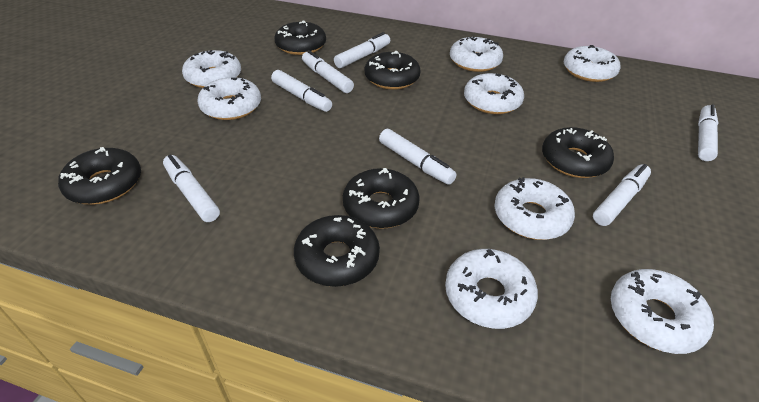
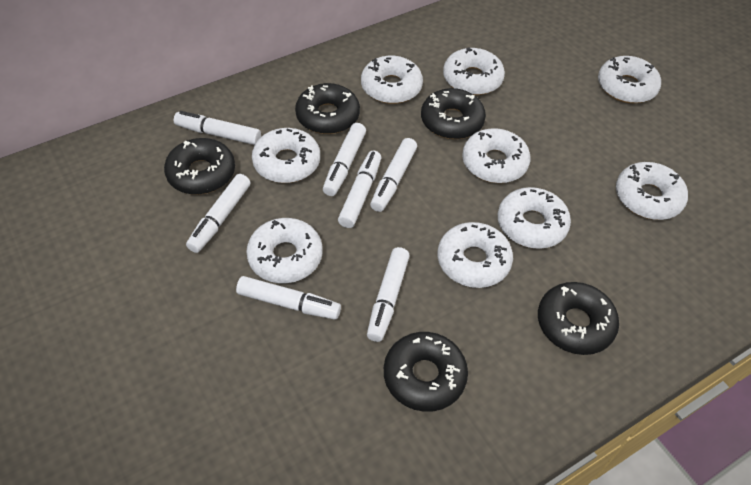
black donut: [58,147,141,204] [275,21,326,55] [294,215,380,287] [343,168,420,229] [365,51,421,89] [542,127,614,178] = 6 -> [164,138,235,195] [295,83,360,134] [384,332,468,412] [421,88,486,139] [538,282,619,355] = 5
white donut: [182,50,241,88] [197,77,261,120] [445,249,538,329] [450,36,503,72] [464,73,524,114] [494,177,575,240] [564,45,620,82] [611,269,714,354] = 8 -> [246,218,323,283] [252,128,320,183] [361,56,423,104] [437,222,513,288] [443,47,505,95] [462,128,531,183] [498,187,571,249] [598,56,661,103] [616,162,688,220] = 9

